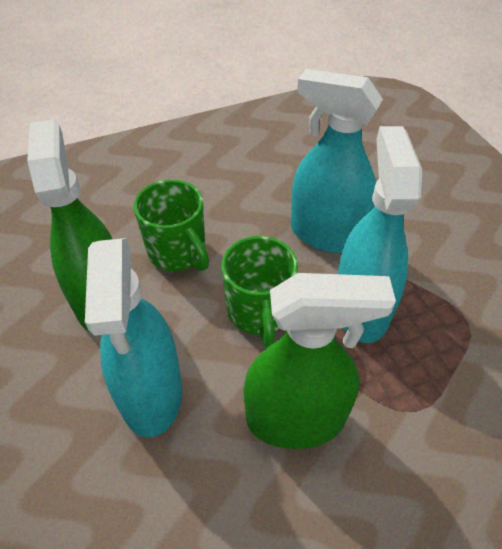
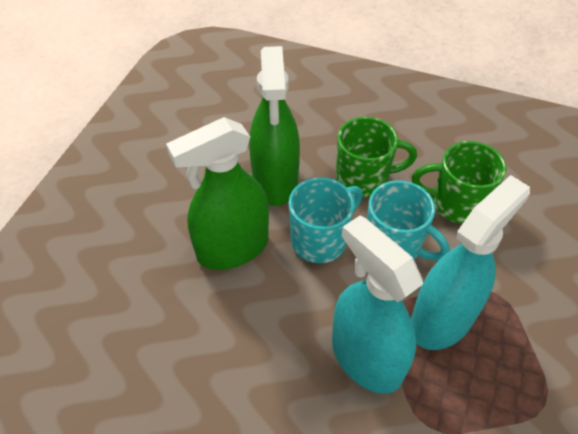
turquoise mug: none = 0 -> [289,177,363,263] [367,180,449,261] = 2
turquoise spray bottle: [85,238,182,438] [291,69,383,253] [338,126,422,343] = 3 -> [332,215,423,394] [411,175,530,350] = 2

